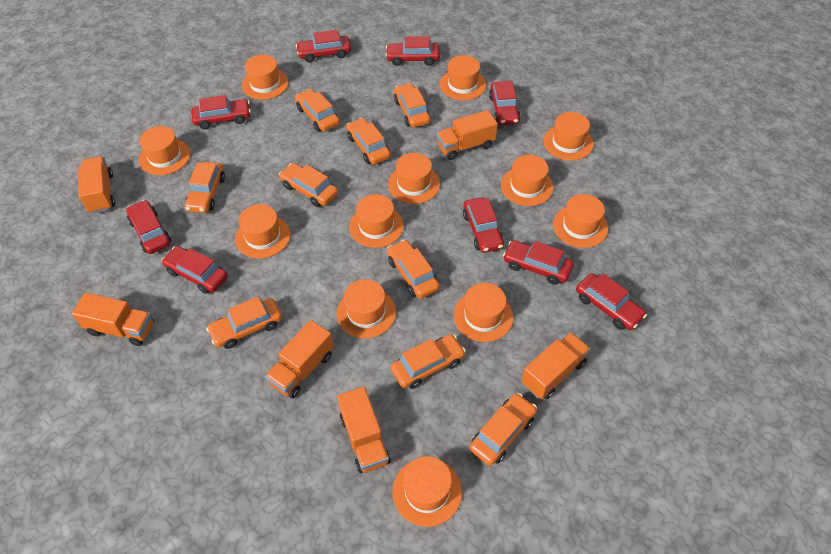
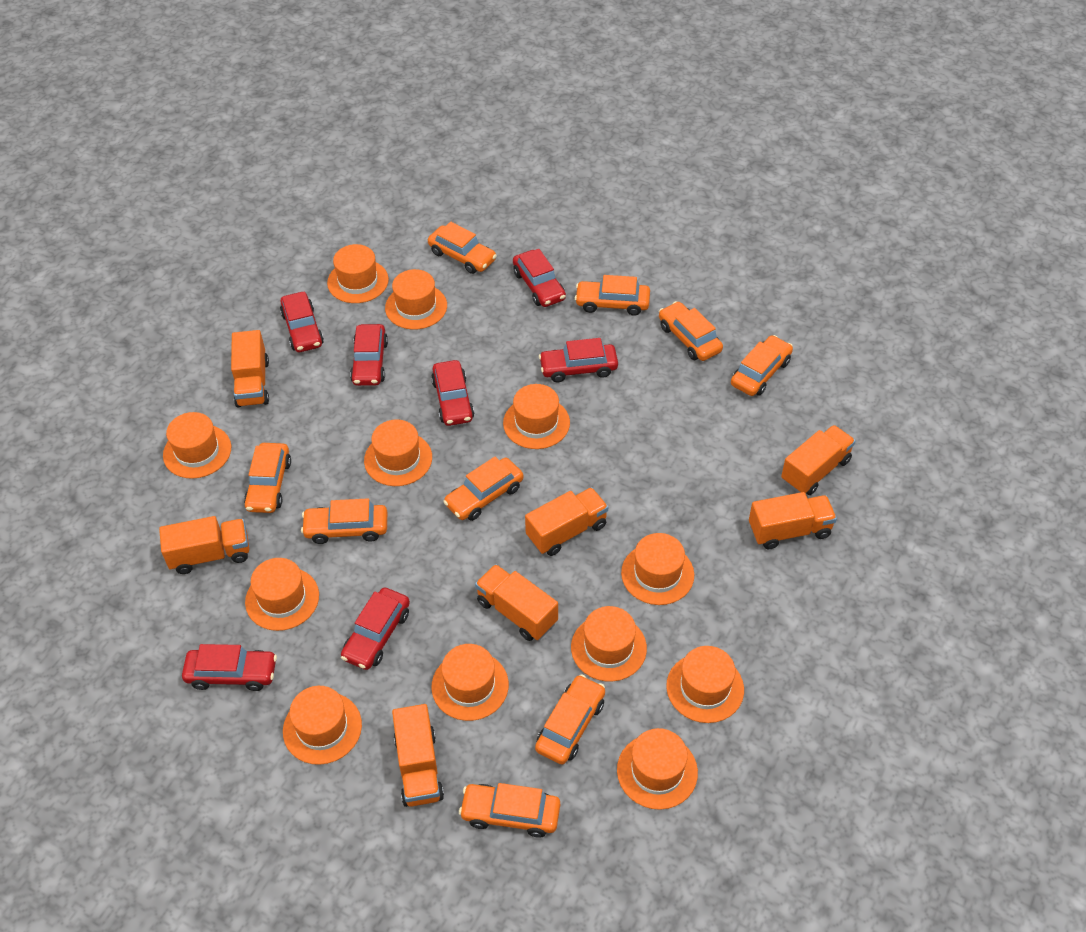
orange truck: [72,293,154,346] [78,156,115,214] [265,320,334,398] [337,387,391,473] [437,110,498,160] [521,332,591,399] = 6 -> [159,516,249,574] [231,330,269,408] [392,704,444,807] [475,564,558,641] [525,487,608,556] [749,492,837,549] [781,425,856,495] = 7
red car: [126,200,171,254] [161,246,228,294] [191,95,251,129] [296,30,351,63] [386,37,440,66] [463,197,504,253] [489,81,520,125] [503,240,574,285] [576,273,647,330] = 9 -> [182,644,277,691] [280,292,324,352] [341,588,410,670] [350,324,388,386] [431,360,474,426] [513,249,566,307] [539,338,618,382] = 7

